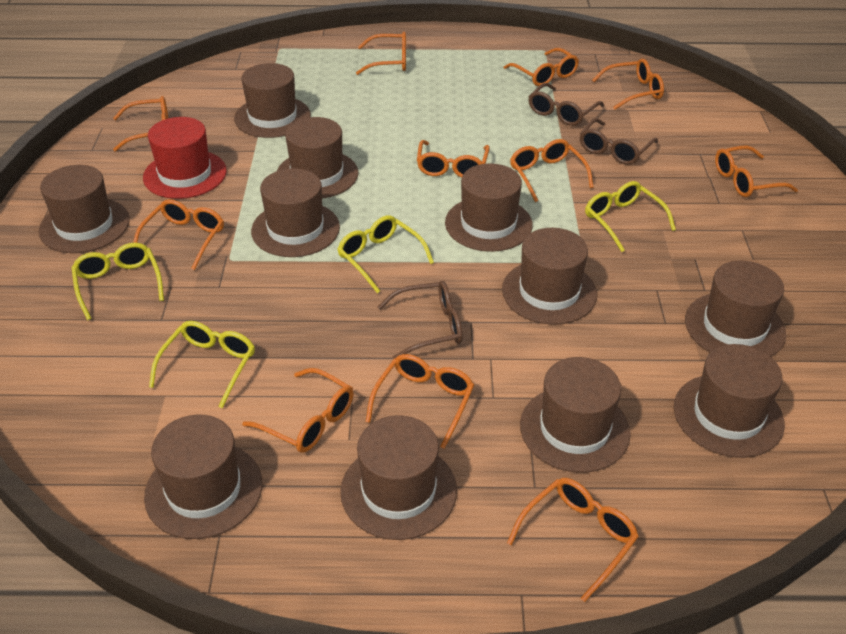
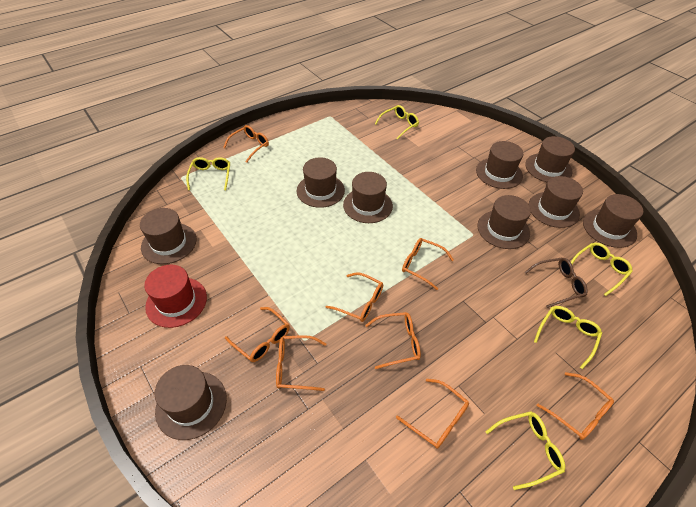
brown glasses: [378,281,462,359] [528,83,604,126] [580,118,658,165] = 3 -> [525,258,588,308] = 1
brown hat: [39,165,130,253] [144,414,262,539] [234,63,311,138] [251,168,340,257] [277,117,358,198] [340,415,457,540] [445,163,533,252] [502,228,597,325] [520,357,631,473] [674,344,785,458] [685,261,786,357] = 11 -> [140,208,197,264] [155,365,227,440] [297,157,345,208] [343,172,393,223] [476,141,523,189] [477,195,531,249] [525,136,575,182] [529,176,583,228] [583,194,643,248] = 9
orange glasses: [113,96,168,151] [134,199,224,270] [242,368,354,453] [356,32,406,75] [366,354,474,449] [417,140,490,178] [504,48,579,86] [507,478,639,602] [510,139,594,202] [592,59,664,110] [715,146,798,197] = 11 -> [223,125,269,163] [225,307,290,362] [276,335,326,391] [325,272,383,322] [365,312,421,369] [396,379,469,449] [402,238,454,290] [537,372,614,440] = 8
yellow glasses: [72,243,164,320] [149,321,255,408] [337,215,434,293] [585,181,676,252] = 4 -> [186,157,230,190] [375,105,419,140] [486,411,565,490] [534,306,602,369] [571,243,633,296] = 5

